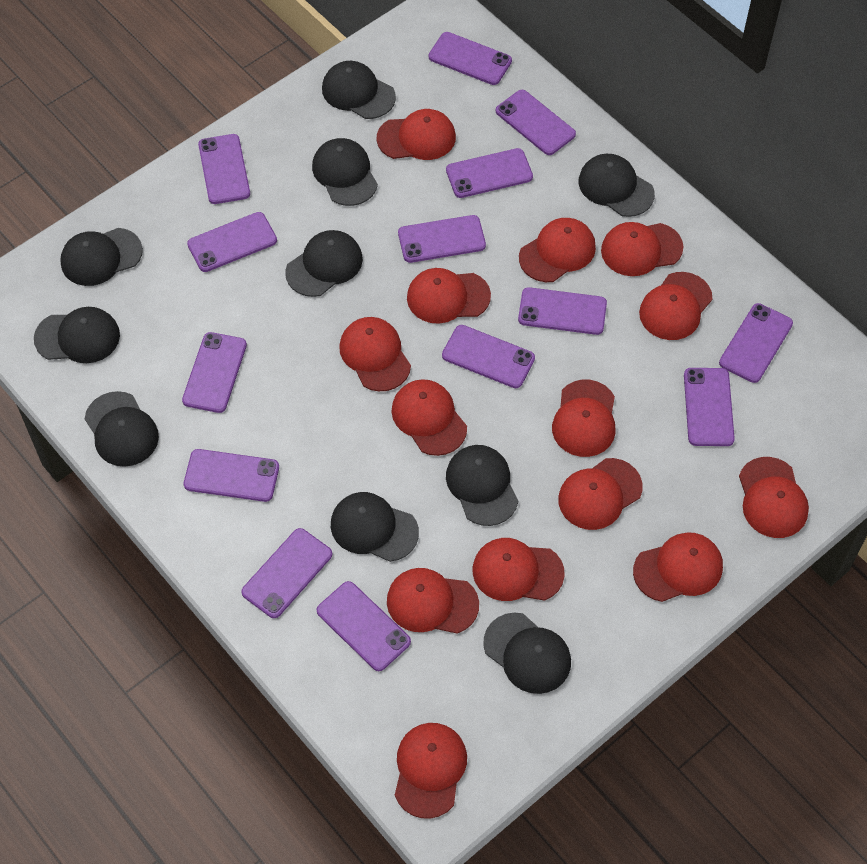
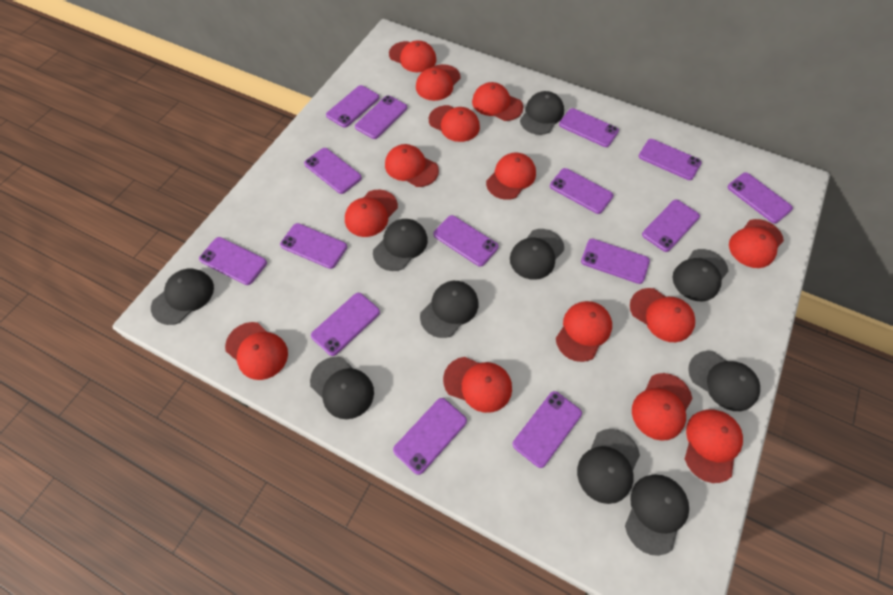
purple phone: [182,332,247,413] [184,449,279,502] [187,212,277,272] [198,134,250,204] [241,528,332,618] [316,581,411,671] [398,215,486,263] [428,32,512,85] [442,325,535,388] [446,148,533,198] [496,90,576,155] [518,287,607,335] [684,368,735,446] [719,303,793,383] = 14 -> [199,237,267,285] [280,223,347,269] [304,148,362,194] [311,293,380,356] [326,85,379,128] [355,95,407,139] [393,398,467,475] [434,215,499,267] [512,391,582,468] [550,168,613,214] [559,108,619,147] [581,239,650,284] [639,139,702,180] [642,200,700,252] [728,172,793,223] = 15

